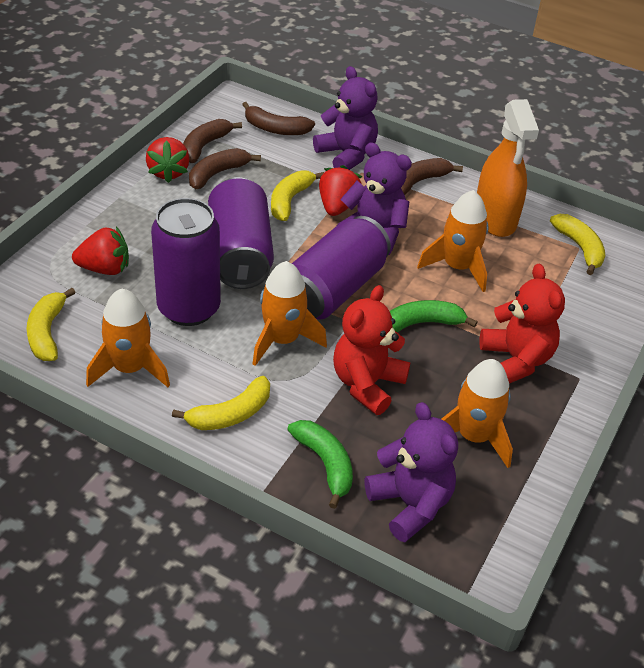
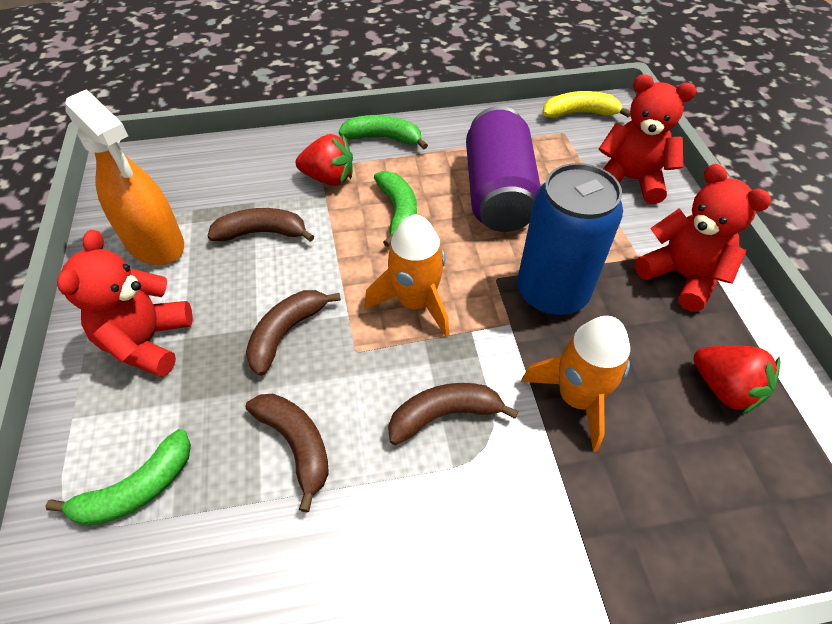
blue can: none = 0 -> [517,163,623,316] = 1
green banana: [287,420,353,509] [390,300,478,332] = 2 -> [45,429,191,526] [339,115,428,149] [374,171,417,247] = 3
orange rocket: [86,289,170,387] [253,261,327,366] [417,190,489,292] [442,359,513,468] = 4 -> [364,214,449,337] [521,316,630,452] = 2
purple can: [151,198,221,326] [208,177,274,289] [292,216,391,320] = 3 -> [466,106,541,232] = 1
purple teddy bear: [313,66,378,170] [337,143,412,255] [365,402,458,542] = 3 -> none = 0
red strawberry: [72,227,129,275] [146,137,189,183] [319,165,362,216] = 3 -> [296,134,353,186] [693,345,781,415] = 2
red teddy bear: [333,285,410,415] [479,264,565,384] = 2 -> [57,230,193,377] [599,74,697,204] [635,164,771,312] = 3
yellow banana: [27,288,76,361] [172,376,270,430] [271,170,324,221] [550,214,605,275] = 4 -> [543,91,630,118] = 1

